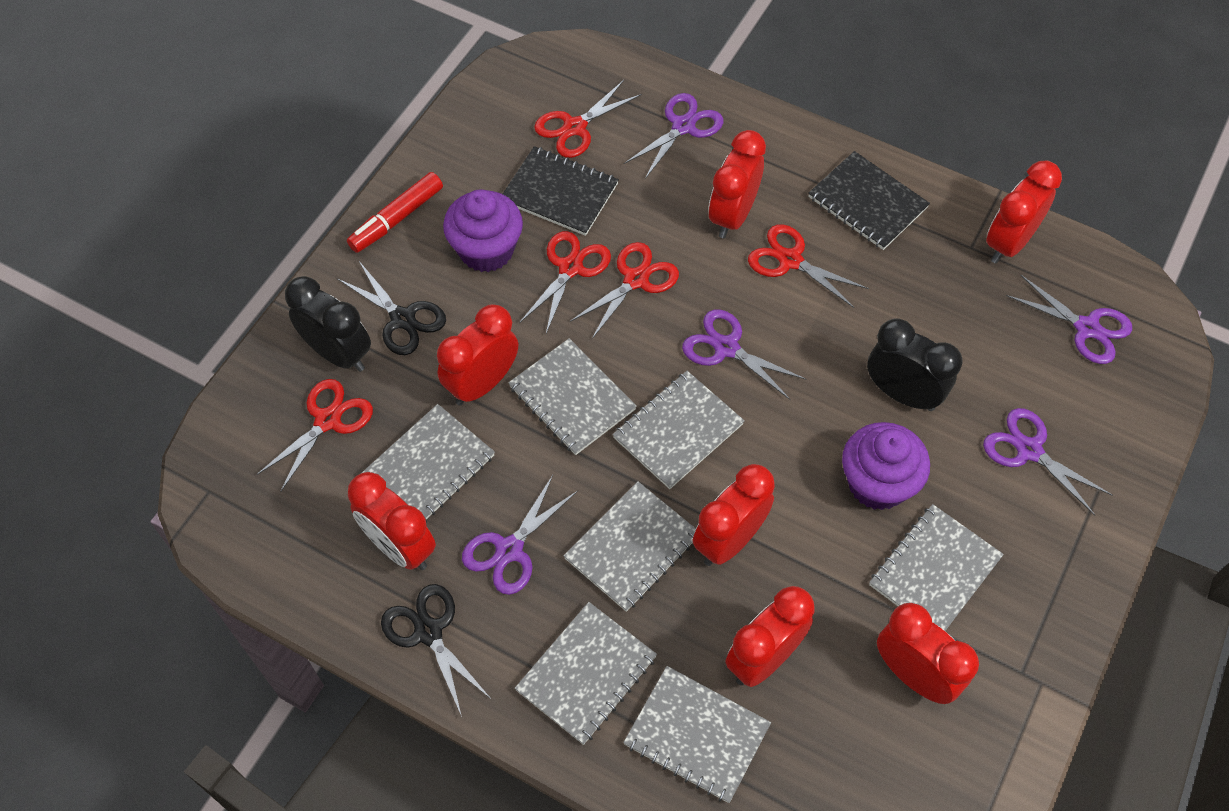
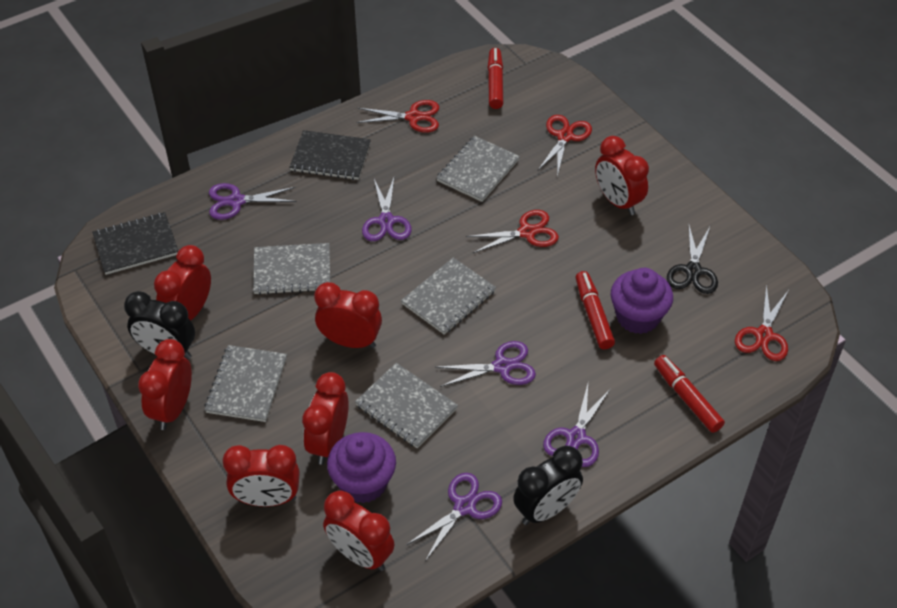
black scissors: [338,261,446,355] [381,584,492,717] = 2 -> [667,226,718,294] = 1
grey notebook: [362,404,495,522] [508,338,637,455] [515,602,657,745] [563,481,696,612] [612,371,745,489] [623,666,771,803] [869,504,1004,631] = 7 -> [204,345,287,422] [253,243,330,295] [355,363,458,448] [401,258,496,335] [436,136,520,202] = 5
red marker: [347,172,443,253] = 1 -> [488,48,503,109] [575,271,615,349] [654,355,725,433] = 3
red scissors: [256,379,373,493] [519,231,611,334] [534,80,642,158] [570,242,679,339] [748,224,869,308] = 5 -> [356,100,439,133] [466,210,559,254] [538,115,592,177] [735,284,789,361] = 4

